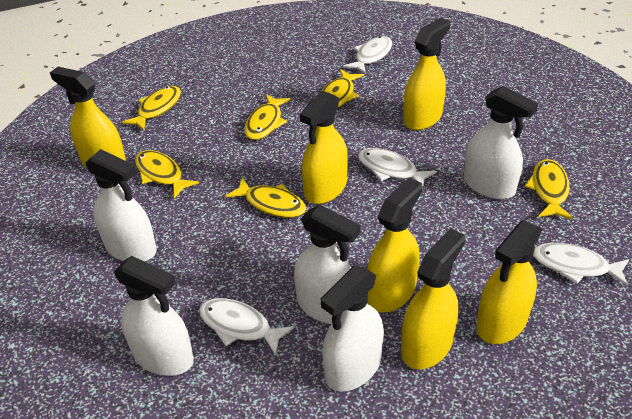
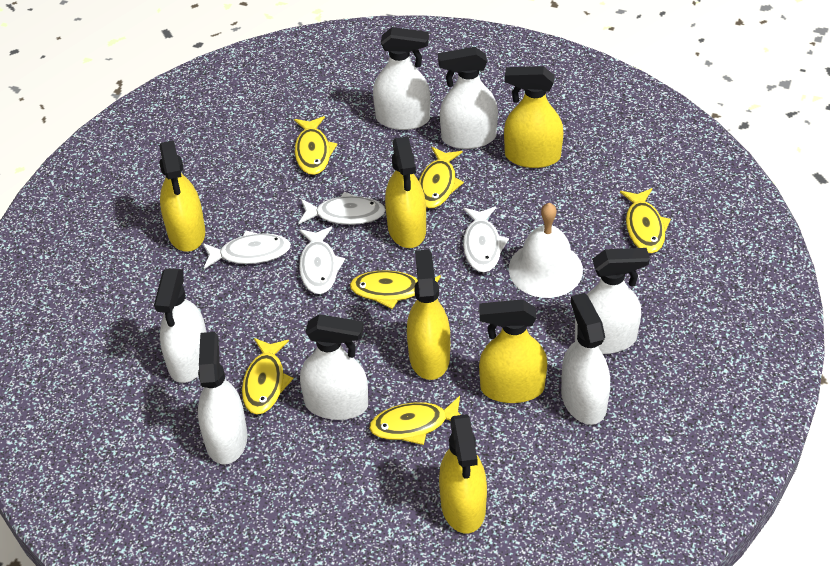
white bell: none = 0 -> [509,203,583,298] = 1
white spray bottle: [85,149,157,262] [114,256,194,376] [294,205,360,324] [321,266,384,392] [464,86,538,199] = 5 -> [154,268,206,383] [198,332,247,465] [300,314,368,420] [373,27,430,130] [438,47,498,149] [561,293,610,425] [575,248,650,354] = 7

